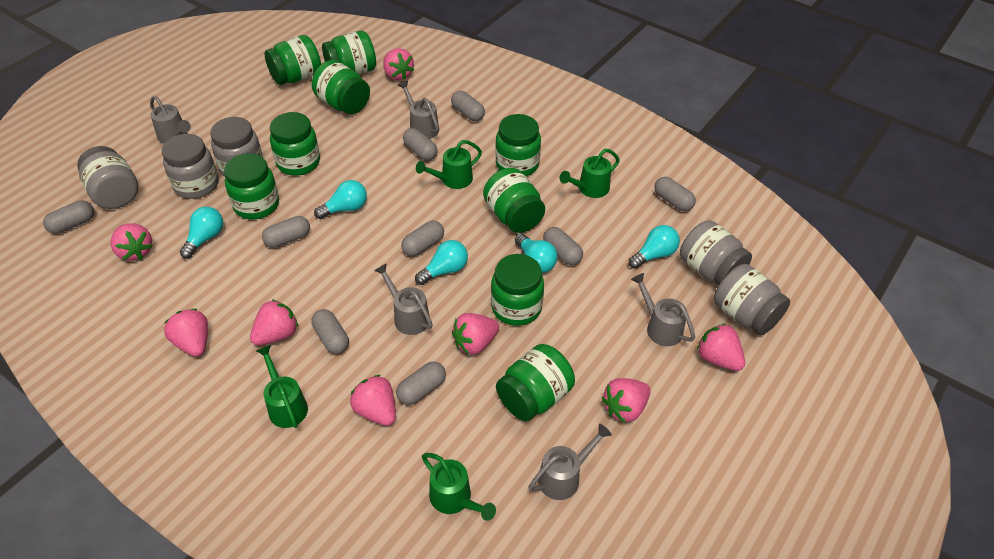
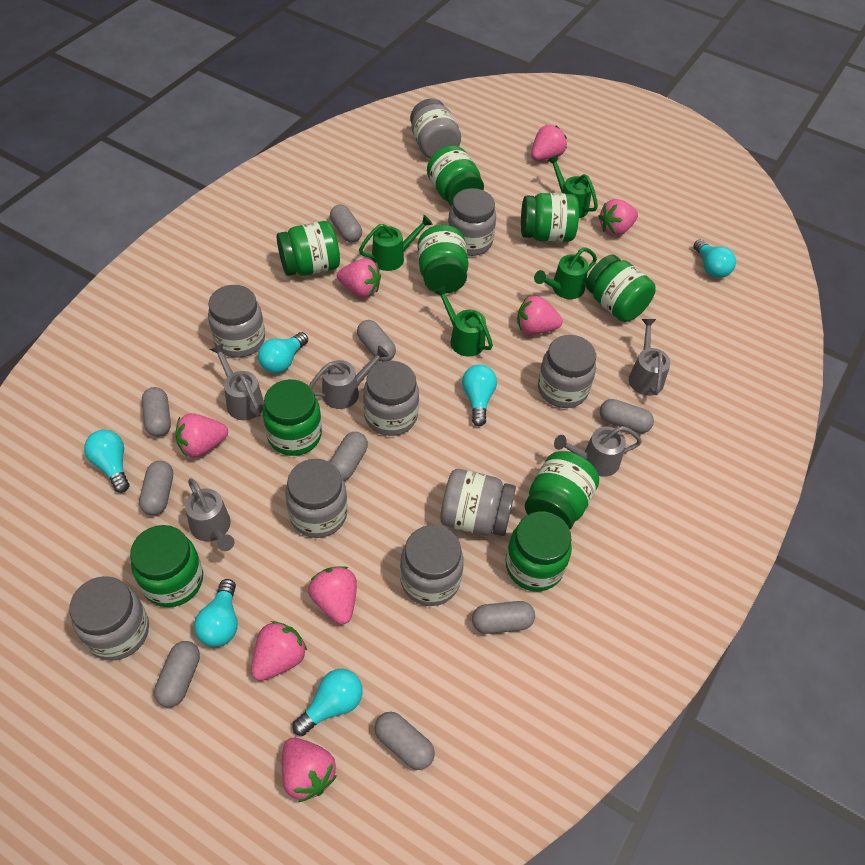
grey jar: [77,146,138,209] [162,134,219,199] [210,117,263,177] [680,220,752,285] [714,264,790,335] = 5 -> [69,576,149,661] [208,285,265,358] [285,459,348,538] [363,361,419,436] [400,525,464,606] [410,99,461,159] [440,469,516,536] [448,188,496,256] [538,335,596,408] = 9
turquoise light bulb: [180,207,223,259] [314,180,367,219] [415,240,468,285] [515,233,557,273] [629,225,680,269] = 5 -> [84,429,129,493] [194,579,238,647] [258,332,308,373] [293,669,363,736] [462,365,497,426] [693,239,736,278] = 6

